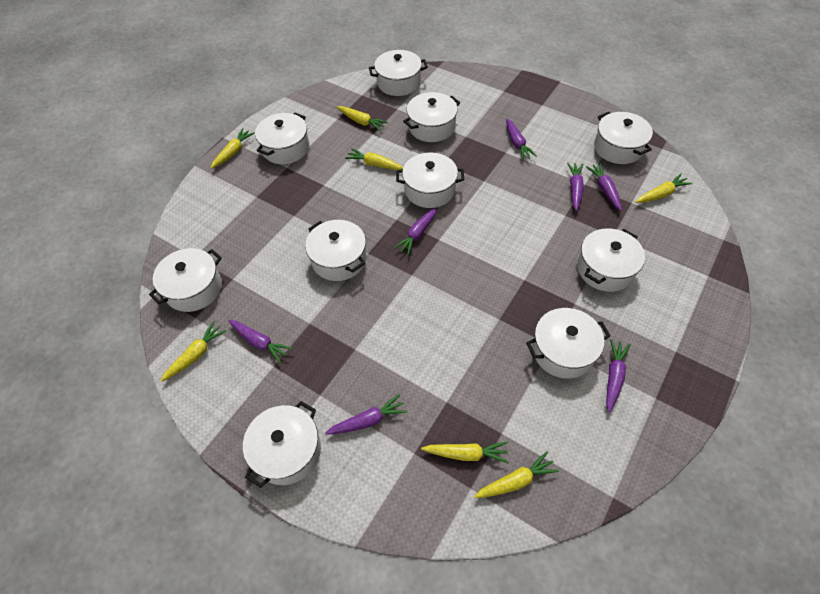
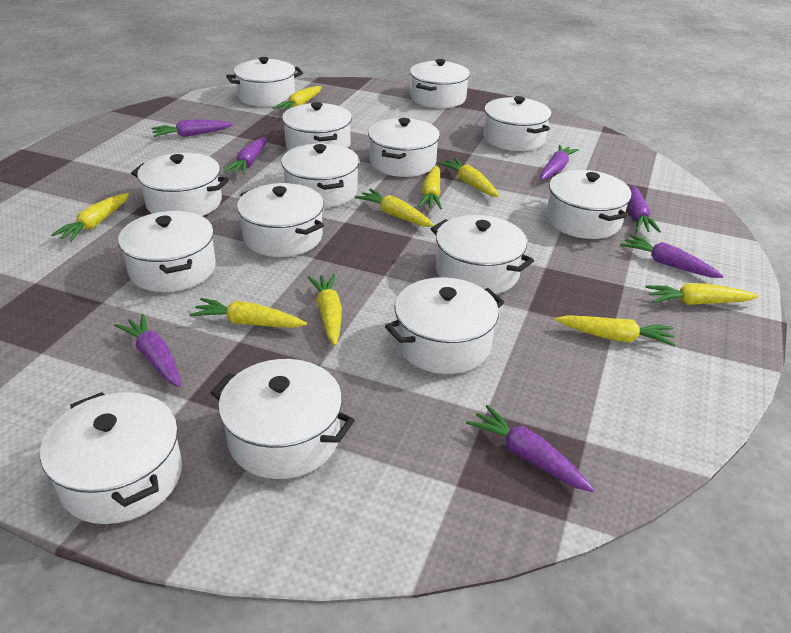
white pot: [149,248,222,312] [243,401,321,488] [255,113,309,164] [305,220,366,281] [369,50,428,96] [396,152,464,208] [403,92,460,142] [526,308,610,379] [577,228,645,292] [594,112,653,164] = 10 -> [40,392,182,524] [118,211,216,292] [131,153,229,216] [211,359,355,479] [226,57,303,107] [237,183,324,257] [281,143,359,208] [282,102,352,150] [368,118,440,177] [385,277,504,374] [410,59,470,108] [431,215,534,294] [483,96,552,151] [546,170,632,239] = 14
yellow carrot: [161,321,227,381] [211,128,255,169] [337,106,388,131] [345,148,403,170] [421,442,509,463] [474,451,559,498] [636,173,693,203] = 7 -> [51,193,129,242] [190,298,307,328] [273,86,322,111] [307,274,342,346] [355,189,434,227] [418,165,442,209] [438,158,499,197] [555,315,676,346] [646,283,758,305] = 9

